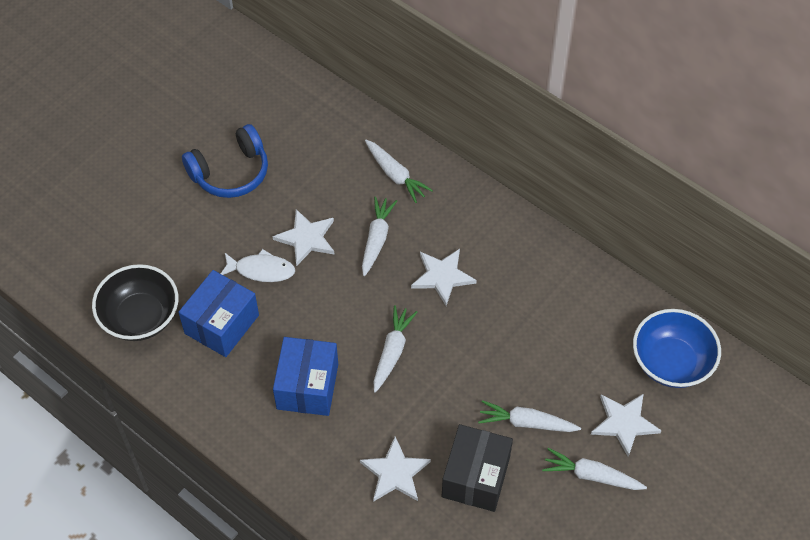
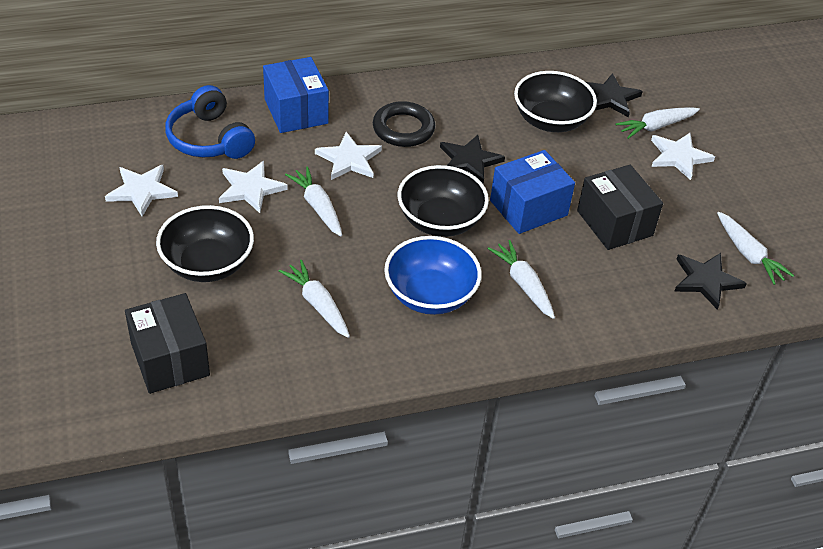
black bowl: [92,264,179,341] = 1 -> [156,205,254,282] [398,165,489,237] [514,71,597,132] = 3
black box: [442,424,513,512] = 1 -> [125,293,210,394] [577,165,663,250] = 2
black ring: none = 0 -> [373,101,435,147] = 1
black star: none = 0 -> [440,135,505,184] [586,73,643,117] [674,253,747,310] = 3
white fish: [221,249,295,282] = 1 -> none = 0

